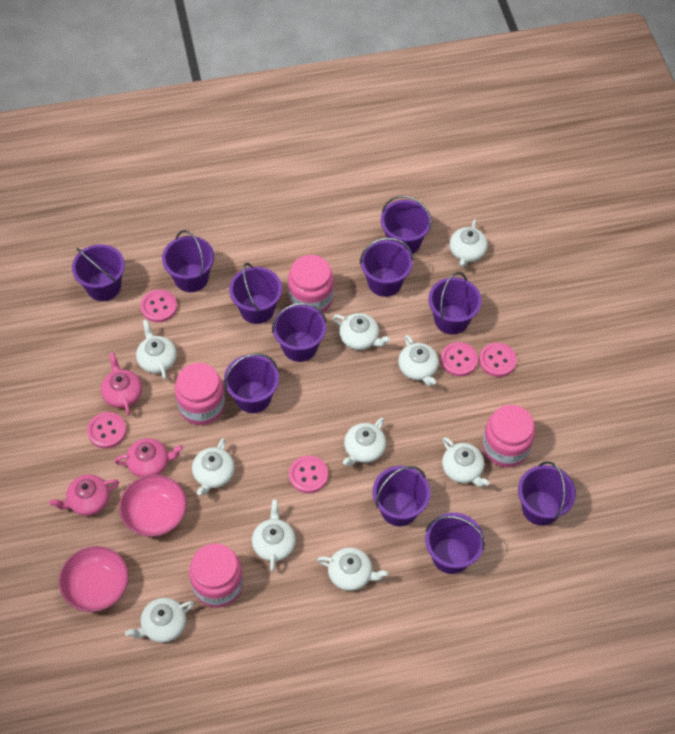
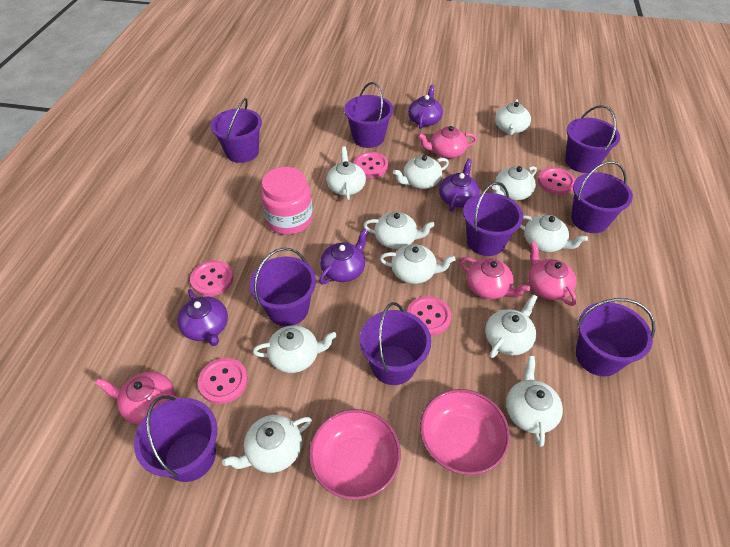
pink jar: [175,363,225,425] [189,543,243,608] [288,255,334,312] [482,405,535,467] = 4 -> [261,167,313,235] = 1
pink teapot: [49,474,119,516] [101,353,142,415] [114,438,183,478] = 3 -> [95,372,179,424] [418,126,477,159] [460,257,530,299] [528,242,577,306] = 4
purple bucket: [72,244,125,301] [162,230,214,292] [224,353,279,413] [229,263,282,324] [272,303,327,362] [360,238,413,297] [372,466,431,526] [381,195,432,254] [425,513,485,574] [428,272,482,335] [518,461,576,526] = 11 -> [134,395,217,482] [211,98,262,163] [250,248,316,326] [344,82,393,148] [360,302,431,385] [463,182,523,256] [565,105,620,173] [571,161,633,233] [576,298,655,377] = 9
purple teapot: none = 0 -> [177,289,228,346] [319,228,368,284] [408,85,443,129] [439,158,480,212] = 4
white teapot: [125,598,195,643] [136,320,177,380] [192,438,234,495] [252,499,296,571] [317,547,388,591] [333,313,391,350] [343,418,386,466] [398,335,439,386] [442,437,490,487] [449,219,488,267] = 10 -> [222,415,312,473] [253,325,337,373] [327,146,366,200] [363,212,435,249] [380,244,456,284] [393,155,449,189] [485,294,538,358] [492,166,537,201] [495,99,531,136] [506,356,563,447] [520,215,588,252] = 11

